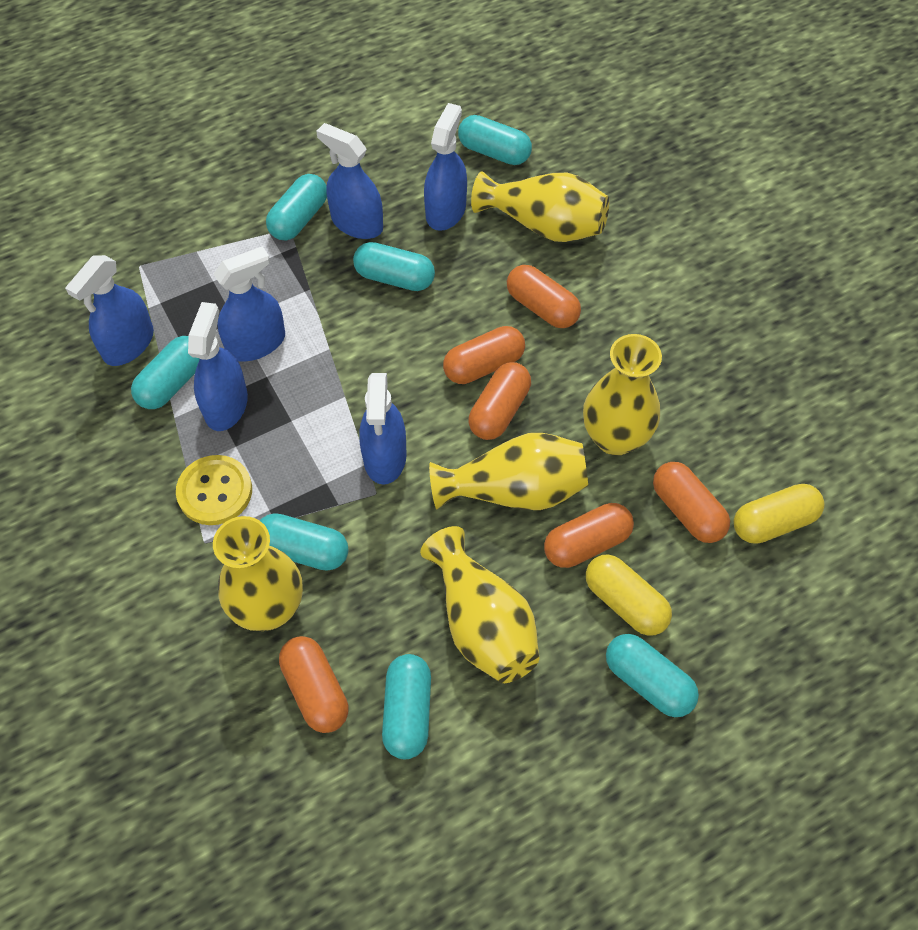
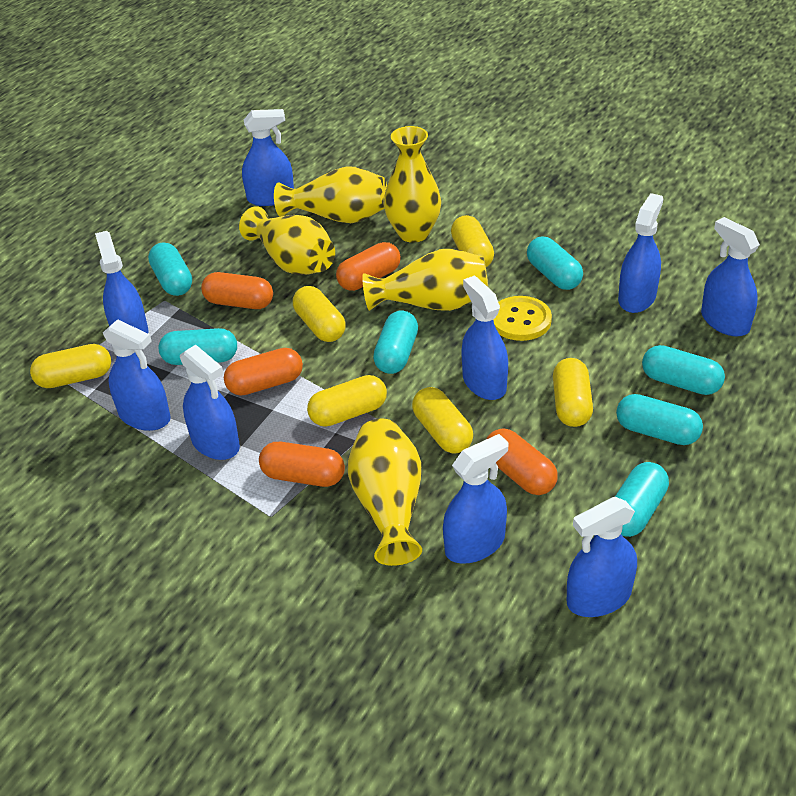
blue spray bottle: [65,255,154,366] [188,302,248,431] [214,246,285,362] [316,123,383,239] [359,373,407,485] [424,103,467,231] = 6 -> [95,231,149,333] [103,319,171,431] [180,345,240,460] [242,109,294,206] [443,434,508,564] [462,276,508,400] [567,497,637,617] [618,193,663,313] [701,217,760,337] = 9
orange capsule: [279,636,349,733] [443,326,525,384] [469,362,531,440] [507,265,581,328] [544,503,634,568] [653,462,730,543] = 6 -> [201,272,273,309] [224,348,303,396] [259,442,345,487] [336,242,401,291] [486,428,558,495] = 5
yellow capsule: [586,554,672,636] [734,484,825,544] = 2 -> [30,344,111,388] [293,286,346,342] [307,375,387,427] [412,387,473,453] [451,215,494,267] [553,358,593,427] = 6

